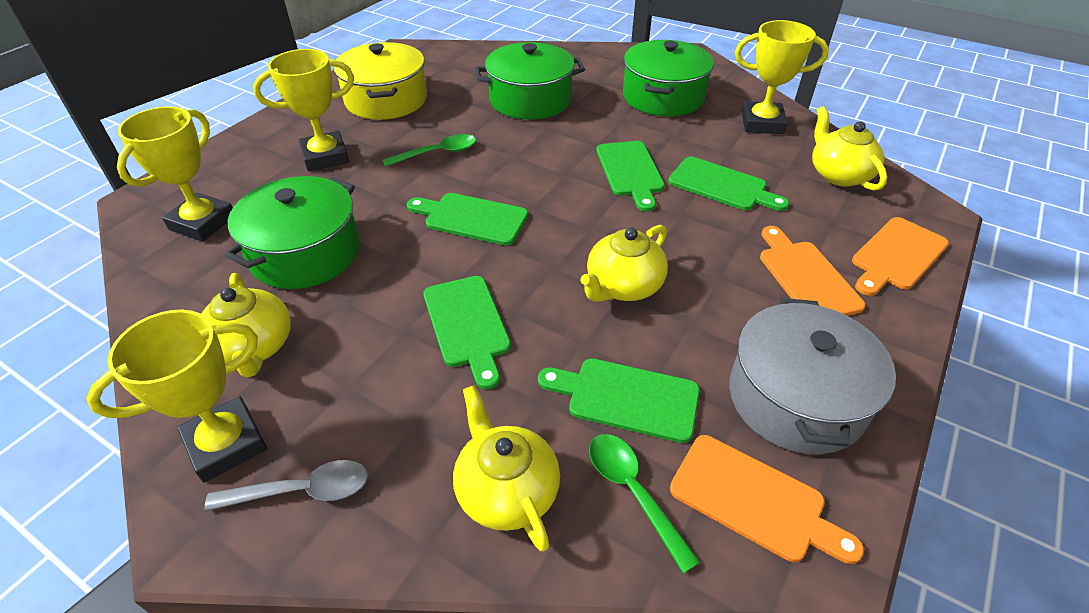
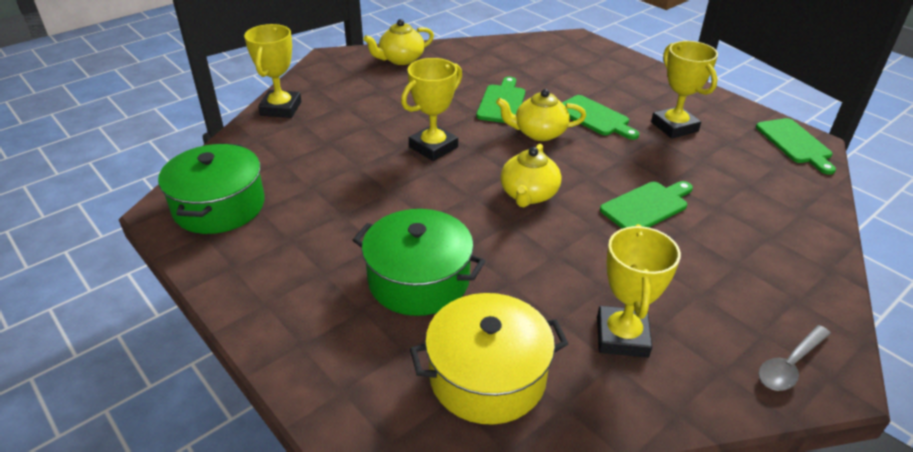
green cutting board: [407,193,528,246] [423,276,511,390] [538,358,700,443] [596,141,665,212] [668,157,789,211] = 5 -> [476,76,525,123] [562,95,639,140] [600,181,693,229] [756,118,836,175] = 4
green pot: [225,176,360,289] [475,42,585,120] [623,40,714,116] = 3 -> [158,143,265,234] [353,209,485,316] = 2
green spoon: [383,134,476,167] [589,434,700,573] = 2 -> none = 0
grey pot: [729,298,896,454] = 1 -> none = 0
orange cutting board: [670,435,864,564] [760,226,866,316] [852,217,949,296] = 3 -> none = 0
yellow teapot: [201,273,291,378] [453,385,560,552] [580,225,668,302] [812,106,888,191] = 4 -> [363,19,434,65] [496,89,586,141] [500,144,561,207] = 3

